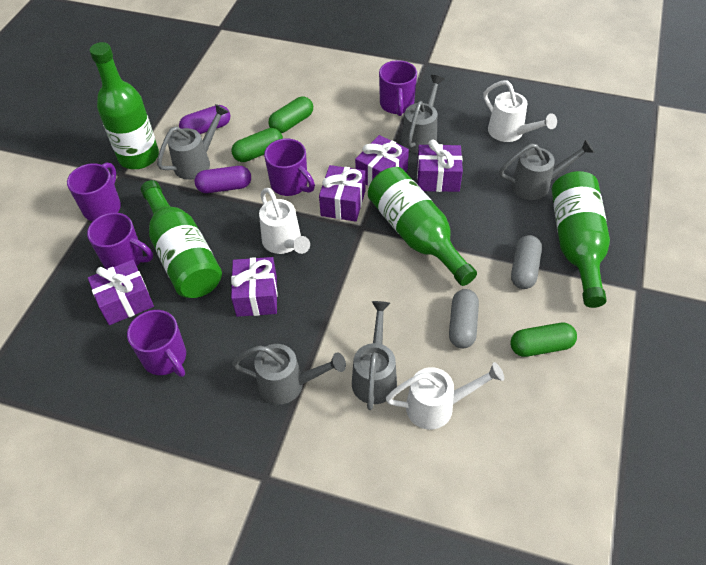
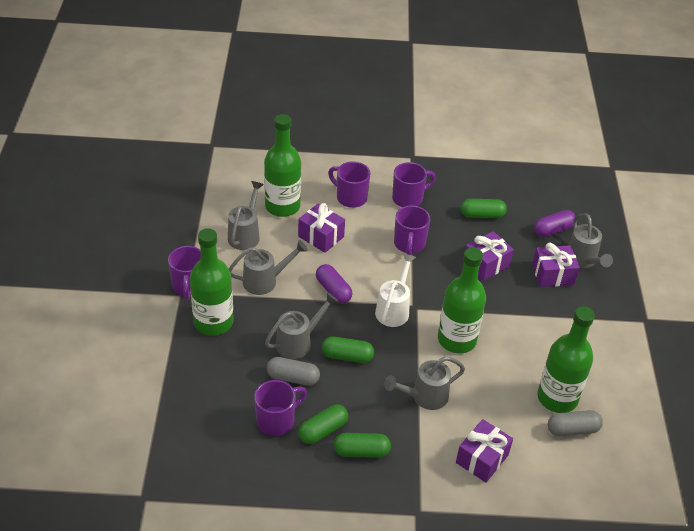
green capsule: [232,128,283,162] [269,97,313,133] [510,323,577,357] = 3 -> [298,404,348,444] [322,336,374,363] [334,433,391,458] [461,199,507,218] = 4
purple gift: [88,260,154,325] [231,257,277,317] [319,165,365,222] [355,135,409,186] [417,140,463,192] = 5 -> [298,203,345,253] [456,419,513,482] [463,231,514,281] [532,243,580,287] = 4
white watering can: [259,188,310,254] [386,362,504,430] [483,80,557,142] = 3 -> [375,253,416,327] = 1

